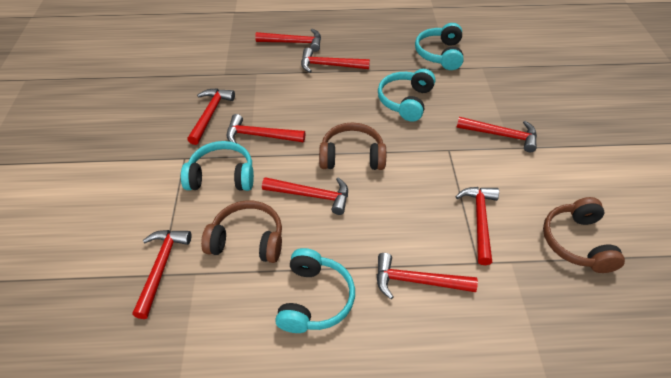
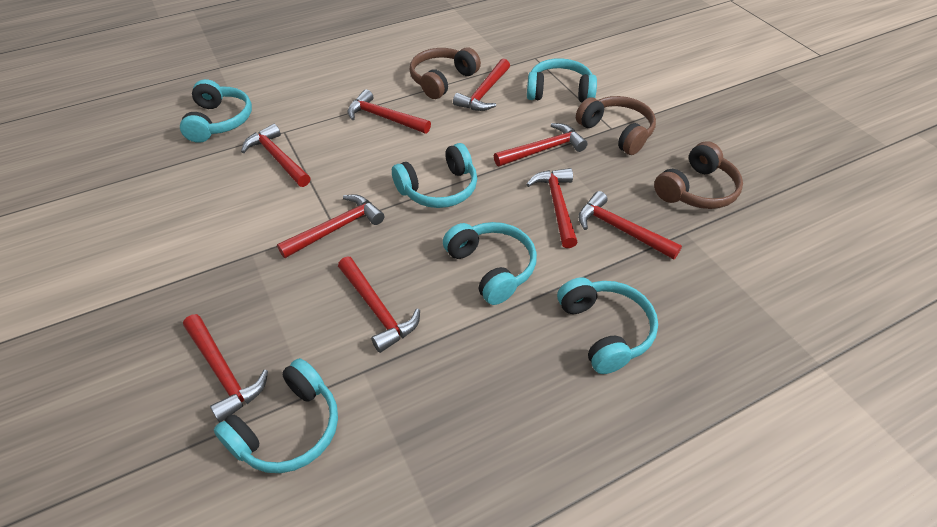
turquoise headphones: [181,141,254,191] [275,248,355,333] [378,69,436,122] [415,23,464,70] = 4 -> [180,79,252,143] [214,358,338,473] [392,143,477,208] [443,222,537,305] [527,58,597,103] [557,277,658,374] = 6

